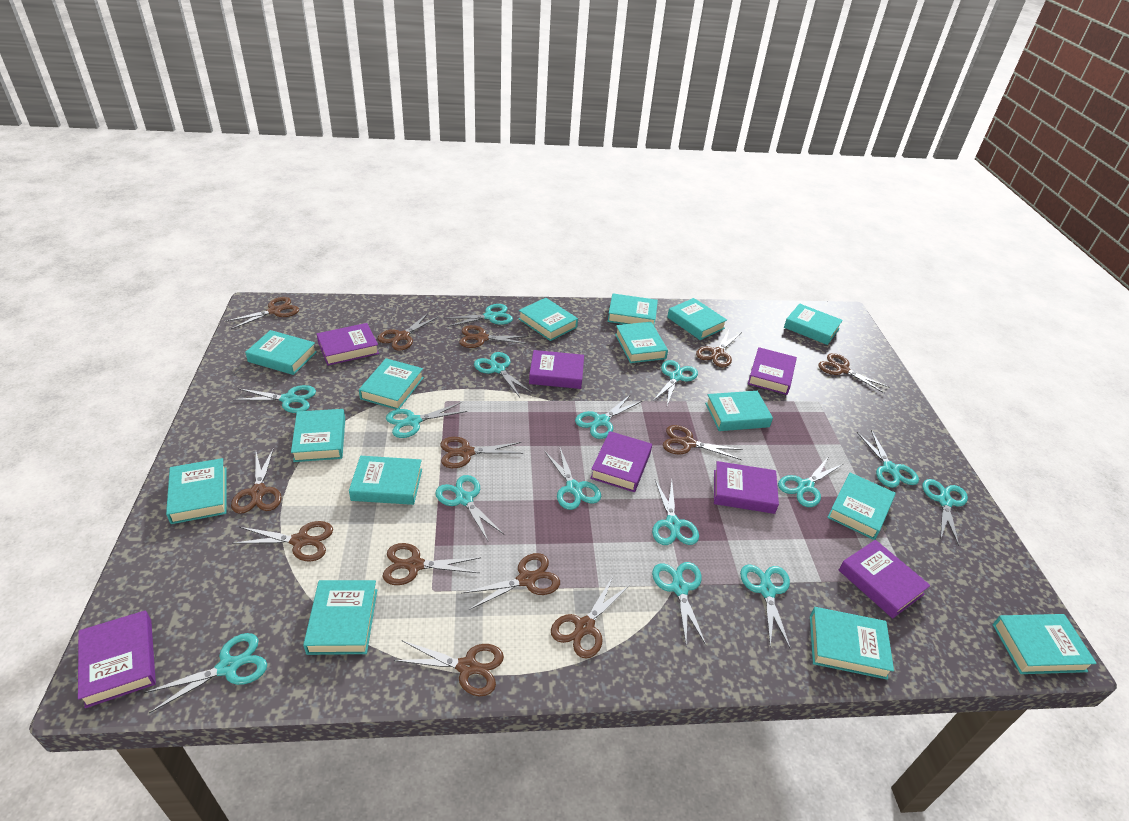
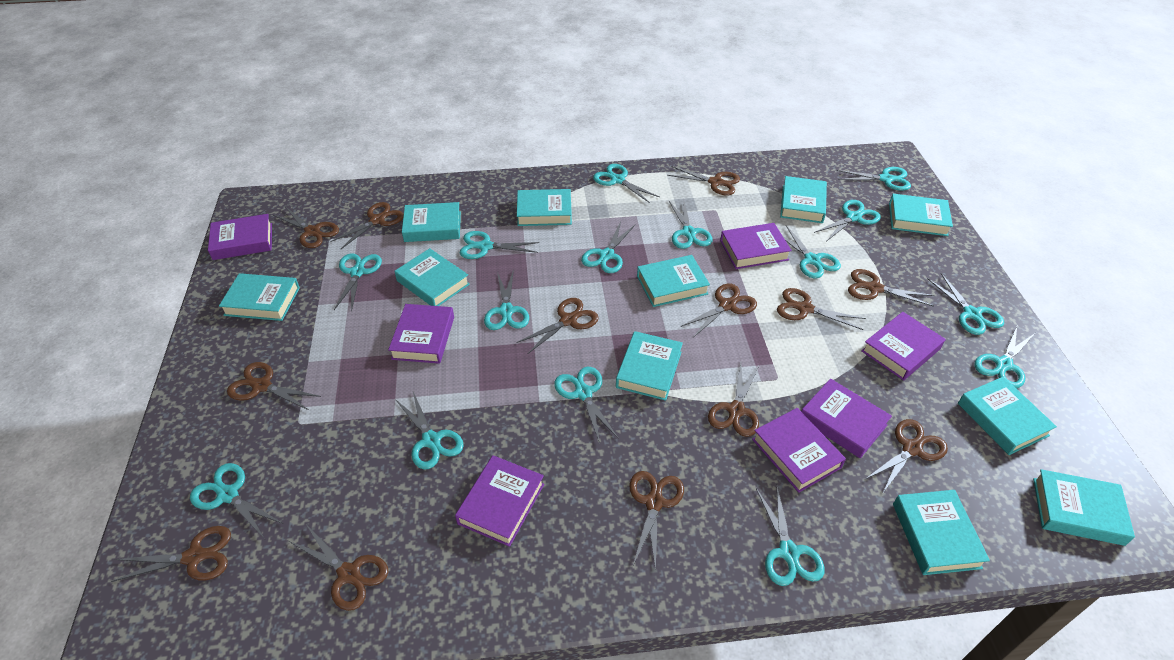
turquoise book: [166,458,227,524] [245,330,317,375] [291,409,345,462] [303,580,377,655] [349,456,422,505] [359,358,424,410] [519,298,578,341] [608,294,658,325] [615,322,668,363] [667,298,727,340] [705,391,773,431] [784,303,843,345] [810,607,894,680] [827,473,896,540] [993,614,1097,674] = 15 -> [219,273,300,321] [395,248,470,306] [402,202,461,242] [517,189,572,226] [616,331,683,401] [637,255,710,307] [780,176,827,223] [889,194,953,236] [893,490,990,575] [958,377,1057,455] [1033,469,1135,546] = 11

